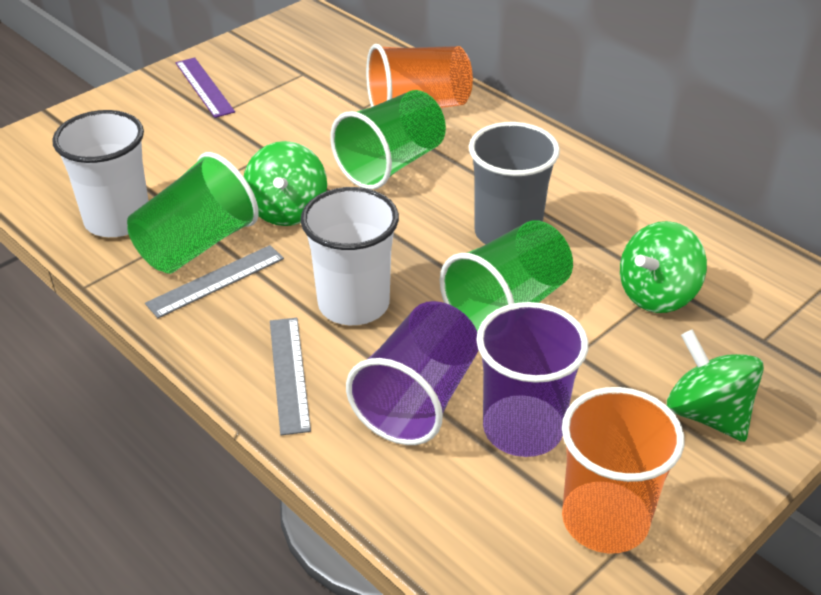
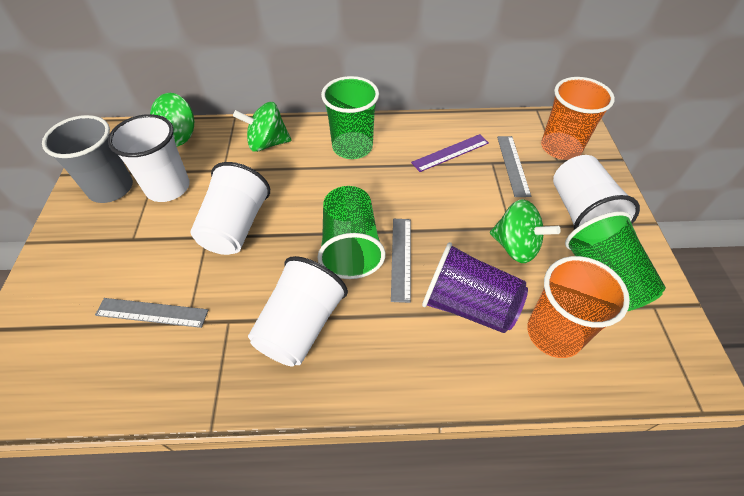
grey ruler: [145,245,284,318] [270,318,311,435] = 2 -> [95,298,208,328] [391,219,411,303] [497,136,531,197] = 3
purple cup: [346,301,478,445] [476,302,588,457] = 2 -> [422,242,528,333] = 1
white cup: [52,110,149,237] [300,187,399,325] = 2 -> [108,114,190,202] [190,162,270,255] [248,256,348,367] [553,155,640,230] = 4

